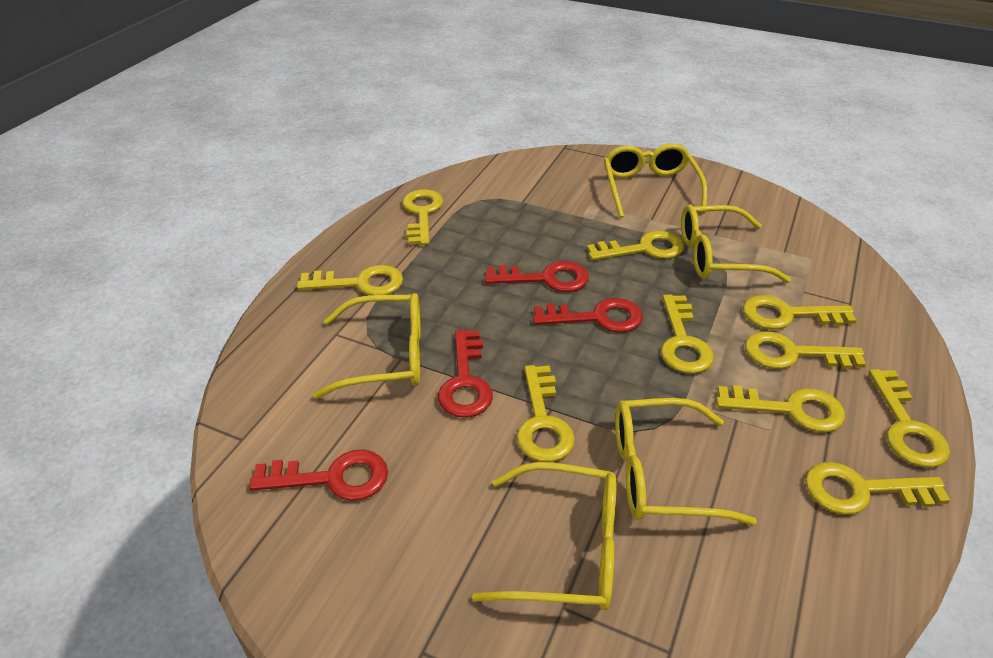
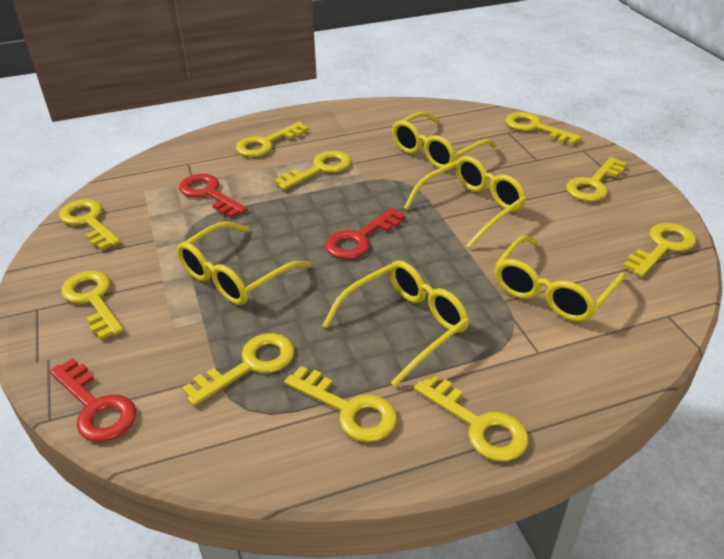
red key: [249,449,388,501] [438,330,493,418] [485,261,589,292] [533,298,643,333] = 4 -> [49,358,136,442] [179,174,248,218] [325,207,406,259] = 3

